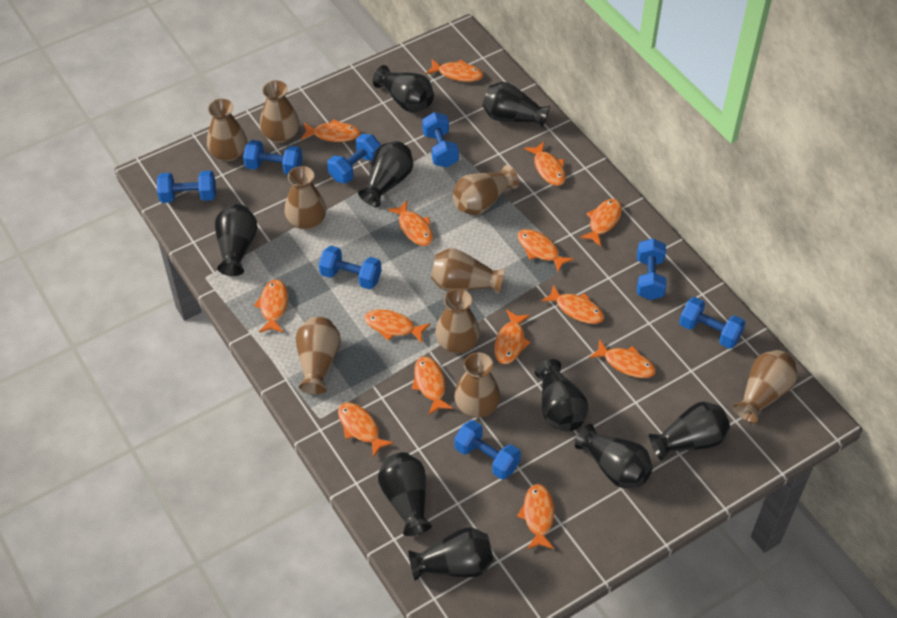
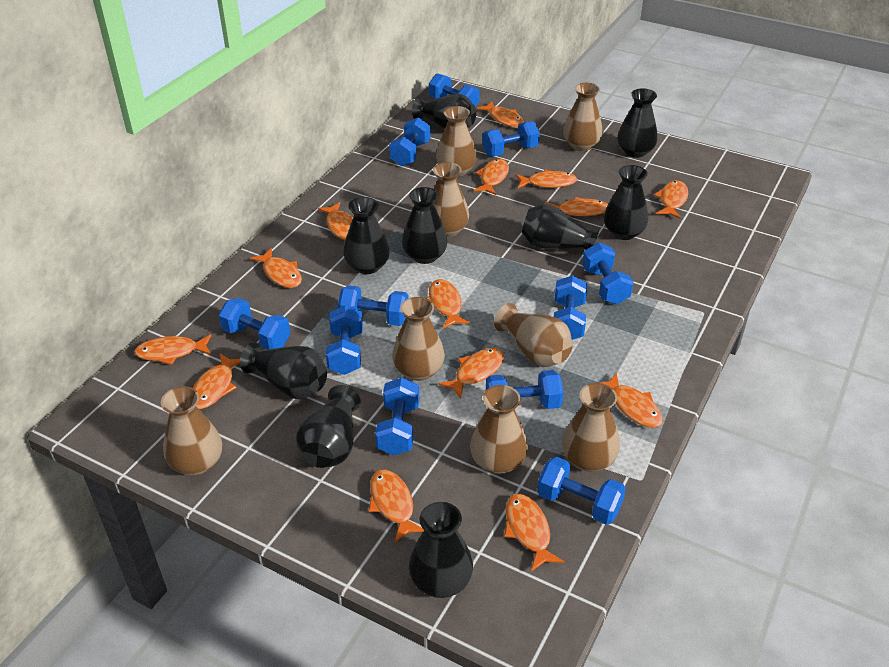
blue dumbbell: [157,171,216,203] [243,140,303,175] [319,246,382,290] [327,134,381,183] [422,112,459,167] [454,420,521,480] [637,238,667,300] [679,297,745,349] = 8 -> [219,298,290,350] [326,305,363,375] [338,285,409,326] [375,377,419,455] [389,117,430,166] [429,73,480,107] [482,121,540,156] [486,370,563,409] [537,457,626,525] [554,275,587,340] [582,243,633,304] = 11
brown vase: [207,99,247,162] [260,80,300,143] [285,166,326,229] [296,317,341,394] [431,248,505,294] [435,289,480,353] [452,165,519,215] [454,352,500,418] [733,350,797,423] = 9 -> [161,386,222,475] [392,297,445,381] [433,162,469,237] [436,106,477,177] [470,385,528,474] [494,303,573,367] [562,383,620,472] [563,83,602,151] = 8

